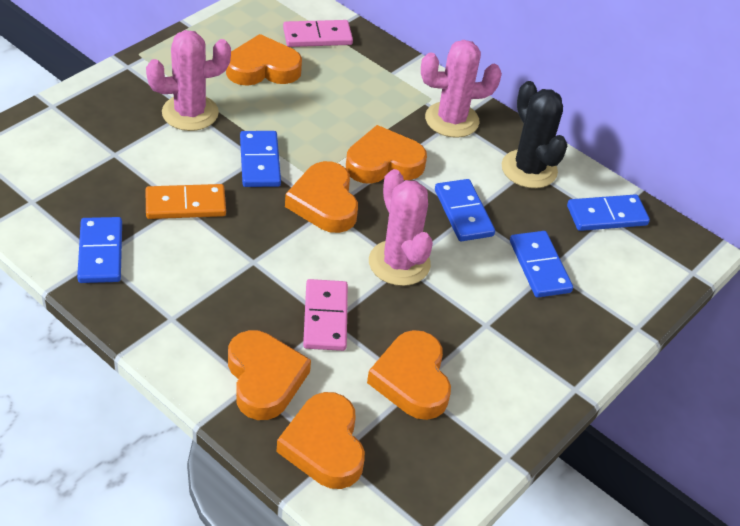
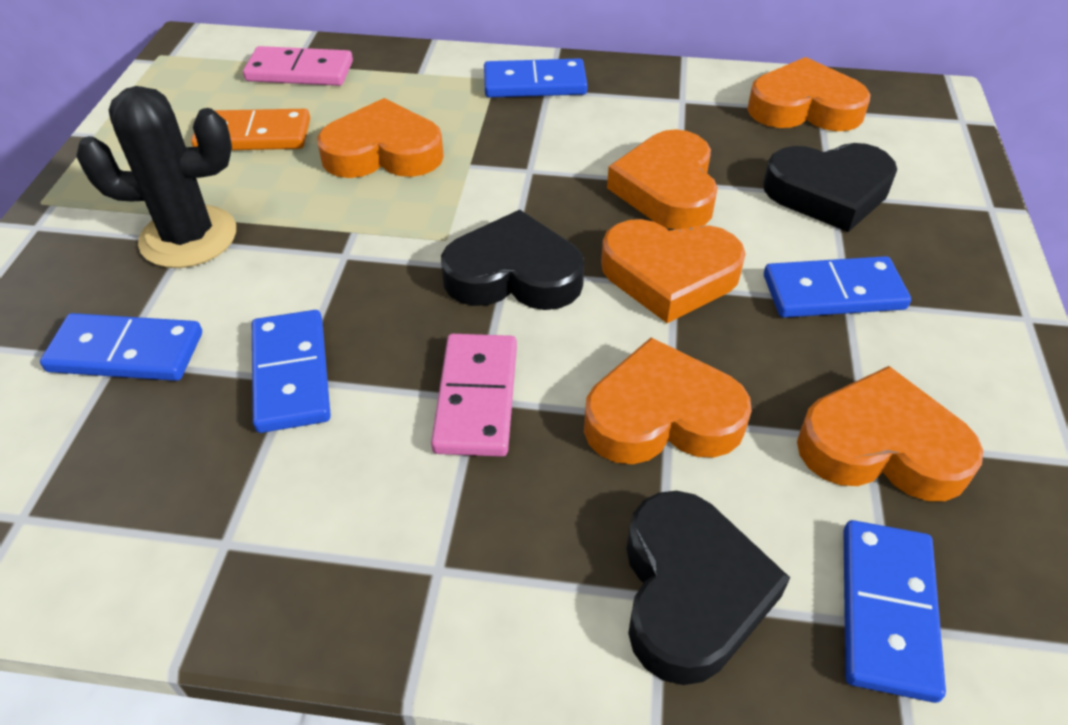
black heart: none = 0 -> [441,210,584,310] [626,491,790,685] [763,143,897,232] = 3
pink cactus: [146,30,231,131] [369,169,433,286] [421,40,502,138] = 3 -> none = 0

